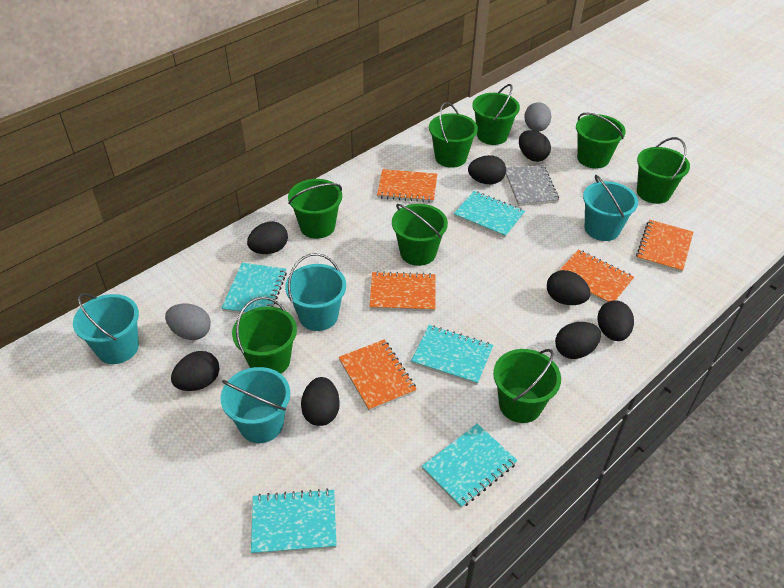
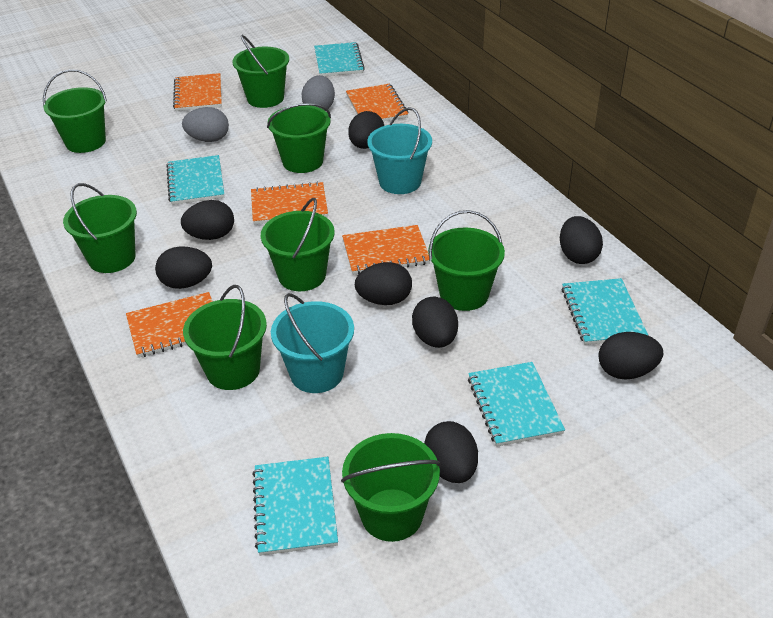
grey notebook: [506,165,559,206] = 1 -> none = 0
turquoise bucket: [73,293,139,364] [221,367,290,443] [285,253,346,331] [583,175,638,241] = 4 -> [271,293,354,393] [367,107,432,194] = 2

